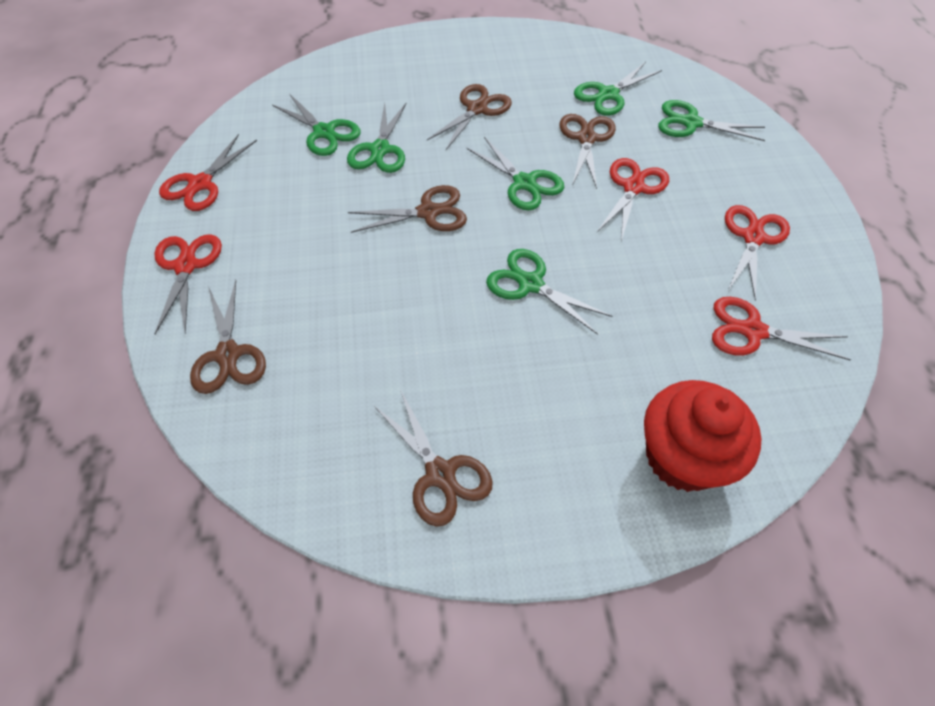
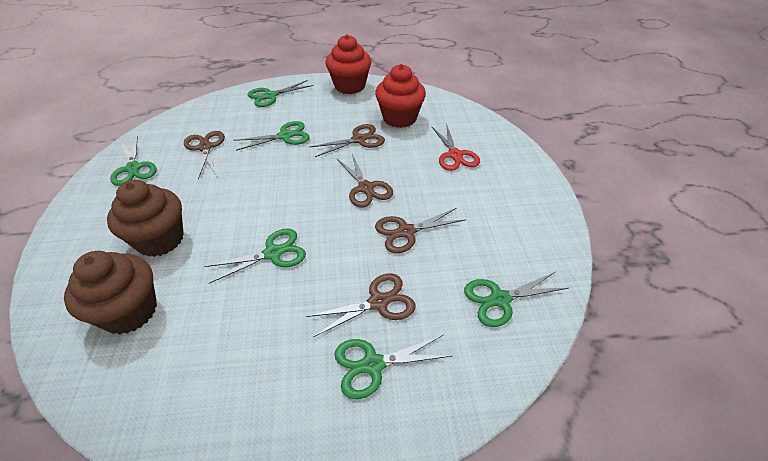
brown cupcake: none = 0 -> [64,251,157,334] [107,180,184,257] = 2
red cupcake: [644,380,762,492] = 1 -> [326,35,371,94] [375,64,426,128] = 2
red scissors: [155,234,222,334] [159,134,257,211] [597,158,669,241] [712,297,851,360] [725,205,790,301] = 5 -> [432,123,480,171] = 1

